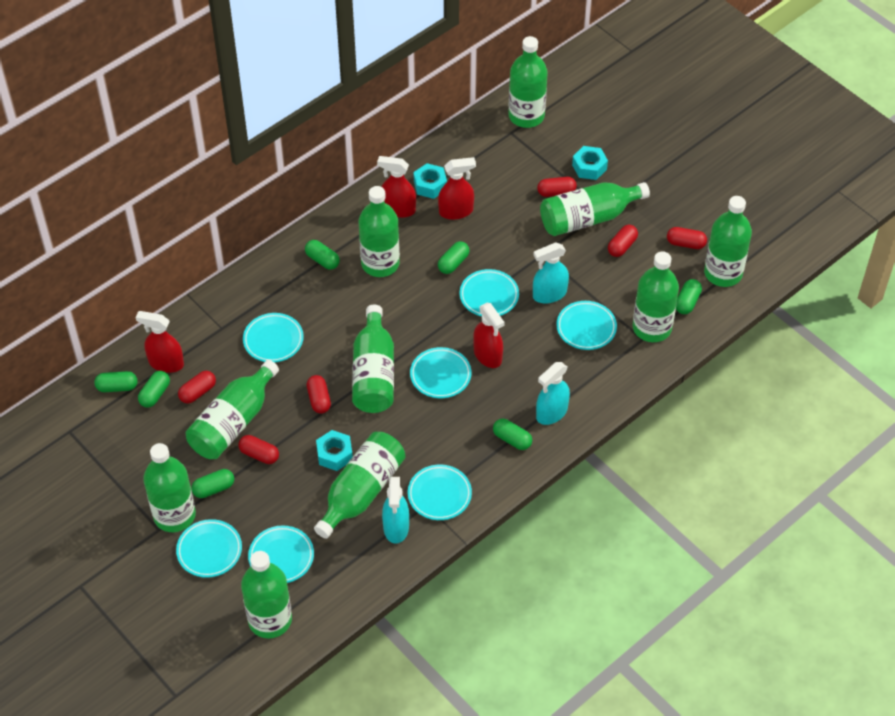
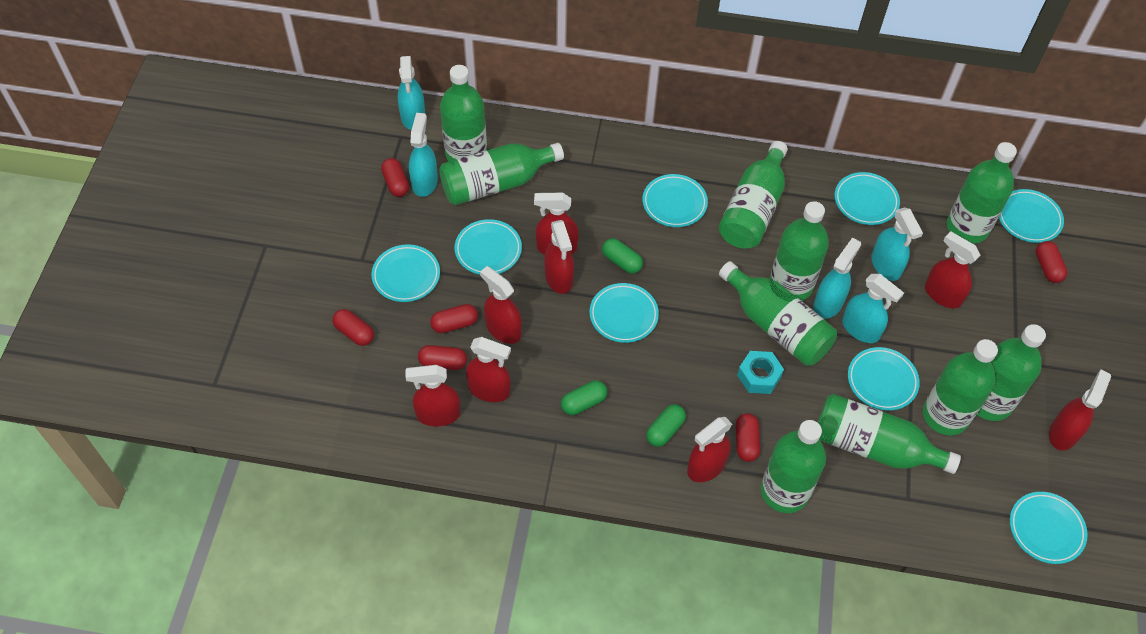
green capsule: [94,371,138,392] [138,371,170,408] [191,469,234,498] [305,240,340,270] [438,241,469,274] [493,419,532,450] [676,279,702,314] = 7 -> [561,380,607,415] [602,238,643,274] [646,404,686,447] = 3
red spray bottle: [135,311,184,373] [377,156,416,218] [438,157,476,220] [473,303,505,368] = 4 -> [406,365,460,426] [466,337,511,402] [480,266,522,344] [534,193,579,255] [544,220,574,294] [687,417,732,482] [925,231,980,308] [1049,370,1111,451] = 8
turquoise nut: [316,430,353,471] [413,163,447,199] [572,146,608,180] = 3 -> [737,351,784,394] = 1
turquoise plate: [176,519,242,578] [243,313,304,363] [248,525,314,583] [408,465,472,520] [410,347,472,398] [460,269,519,316] [556,301,617,350] = 7 -> [372,244,440,302] [455,219,522,275] [590,283,659,343] [643,174,708,227] [835,172,900,225] [848,347,920,411] [999,189,1064,243] [1010,492,1088,564] = 8
turquoise spray bottle: [382,477,409,544] [533,242,569,303] [536,362,570,425] = 3 -> [398,56,425,130] [409,113,438,197] [813,238,861,319] [842,274,904,343] [871,207,923,281] = 5

